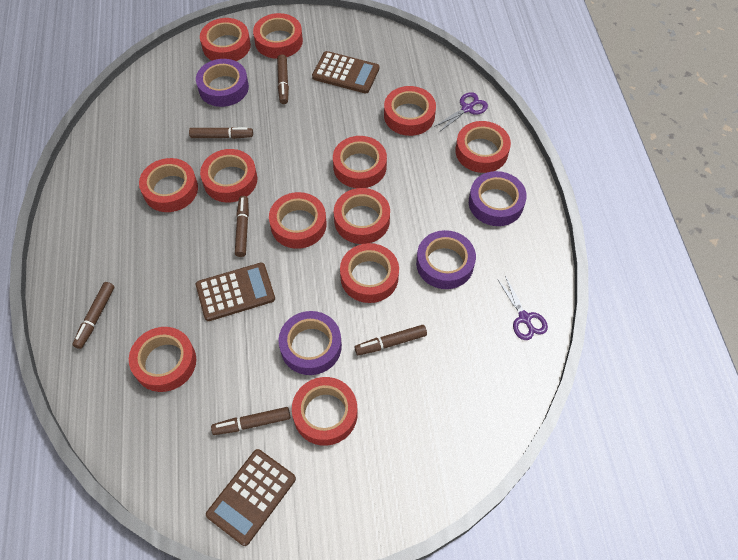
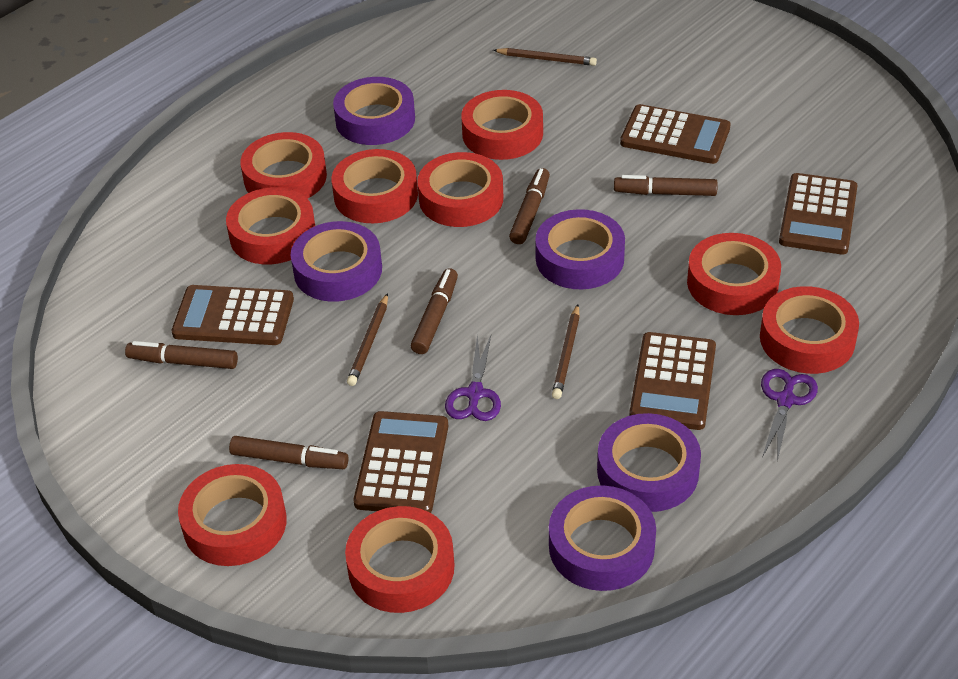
brown calculator: [196,262,275,321] [206,449,296,546] [312,51,379,93] = 3 -> [171,285,294,345] [353,411,448,513] [620,104,731,164] [629,332,716,430] [779,173,858,255] = 5
brown marker: [72,282,115,349] [189,127,253,139] [211,407,290,435] [235,196,249,257] [277,54,289,104] [355,325,427,355] = 6 -> [125,341,238,369] [229,436,349,469] [411,268,458,354] [509,168,550,244] [614,175,718,196] = 5
brown pencil: none = 0 -> [347,293,388,386] [493,48,597,66] [552,304,580,399] = 3
purple tape: [196,59,249,107] [279,311,342,375] [416,230,476,289] [469,171,527,226] = 4 -> [291,221,382,302] [333,77,415,145] [535,209,625,289] [549,485,656,591] [597,413,701,512] = 5
red tape: [129,327,196,392] [139,158,198,212] [200,18,251,61] [200,149,257,203] [253,13,303,59] [269,192,327,249] [292,377,358,446] [333,136,387,188] [334,188,390,244] [340,243,399,303] [384,86,436,136] [455,121,511,173] = 12 -> [178,464,287,566] [226,187,315,264] [240,132,327,199] [332,149,418,223] [345,506,455,613] [417,152,503,227] [461,90,543,160] [687,233,781,315] [760,286,859,374] = 9

